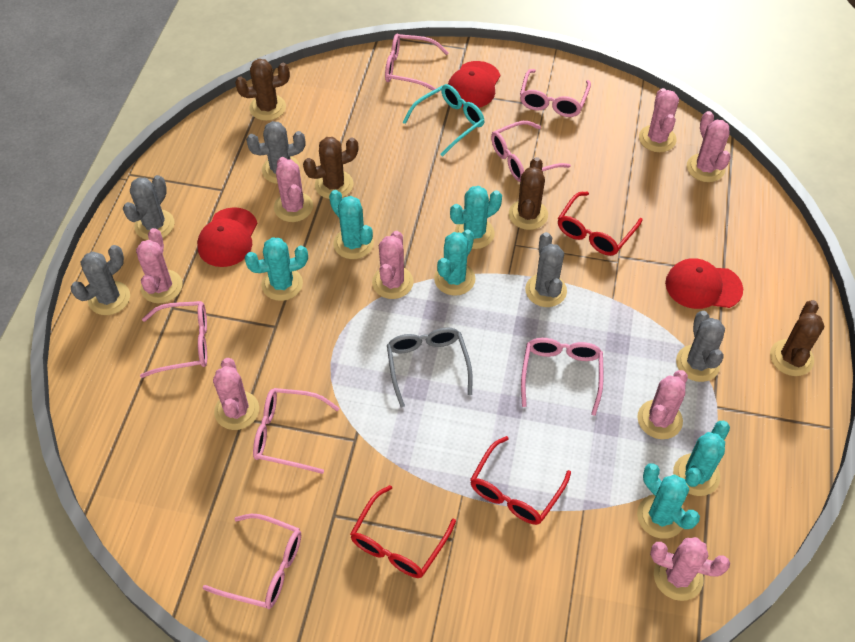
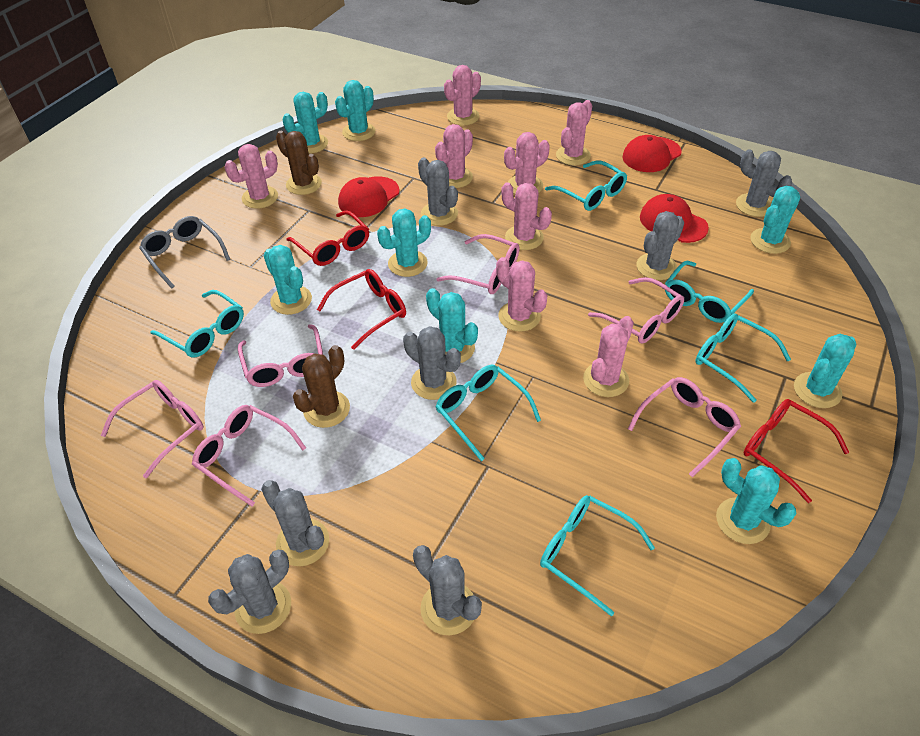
brown cactus: [235,59,290,121] [303,137,358,199] [509,157,548,230] [770,300,824,376] = 4 -> [276,131,322,195] [293,345,350,428] = 2
grey cactus: [71,245,130,315] [123,175,175,240] [246,121,305,184] [525,232,567,307] [676,311,725,382] = 5 -> [208,550,291,634] [261,480,329,566] [403,326,461,400] [413,545,482,635] [418,157,458,226] [636,211,684,280] [736,149,792,217] = 7
pink glasses: [140,301,207,378] [202,514,301,609] [253,388,339,474] [385,34,449,93] [491,121,571,182] [520,69,591,117] [521,338,603,416] = 7 -> [101,380,203,478] [192,405,306,506] [238,324,323,387] [436,234,519,294] [588,277,684,344] [628,377,741,477] = 6
turquoise cactus: [245,237,308,301] [329,190,374,259] [434,229,476,296] [450,186,502,249] [637,463,700,539] [673,421,730,496] = 6 -> [264,245,312,315] [283,92,328,153] [335,80,375,141] [377,208,431,277] [426,288,478,363] [716,458,797,544] [750,186,800,254] [794,334,856,408] = 8
turquoise glasses: [402,84,484,157] = 1 -> [150,290,244,357] [436,365,541,461] [540,495,655,616] [545,160,627,211] [665,261,754,323] [695,313,791,403] = 6

